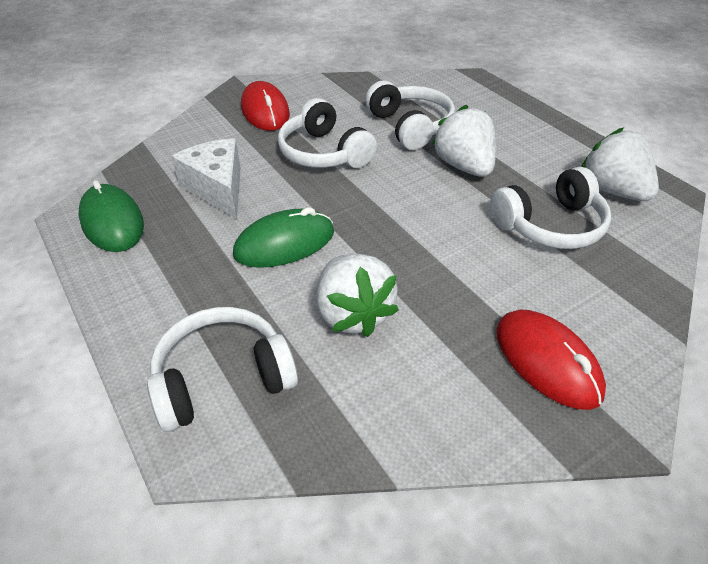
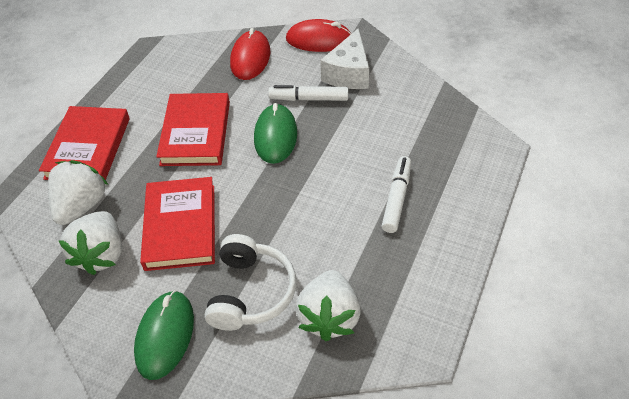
red book: none = 0 -> [39,106,130,180] [140,177,215,271] [156,93,230,166] = 3
white headphones: [147,307,298,432] [278,98,377,168] [365,81,455,150] [490,167,611,249] = 4 -> [205,234,296,331] = 1
white marker: none = 0 -> [268,85,348,101] [382,156,411,233] = 2

